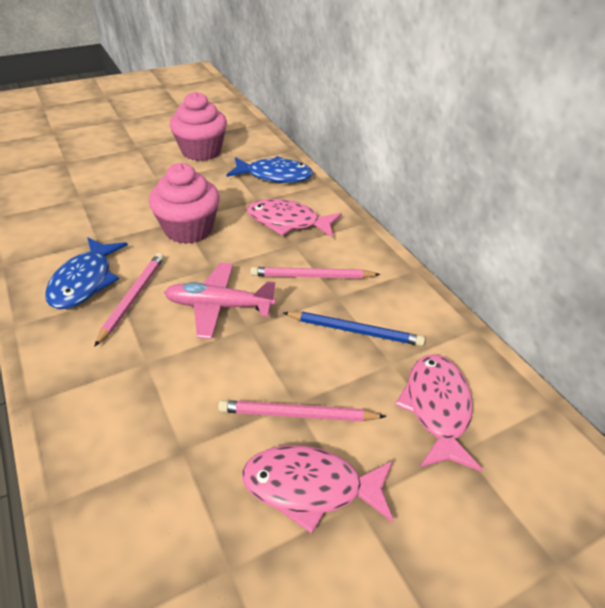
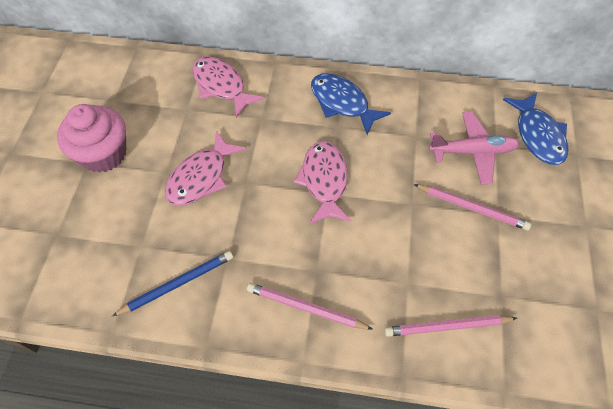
pink cupcake: [149,163,220,244] [170,92,227,161] = 2 -> [57,104,126,173] = 1

